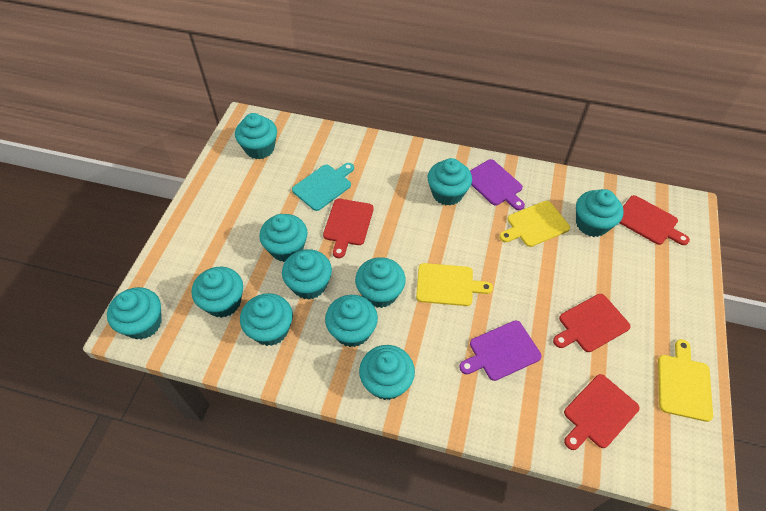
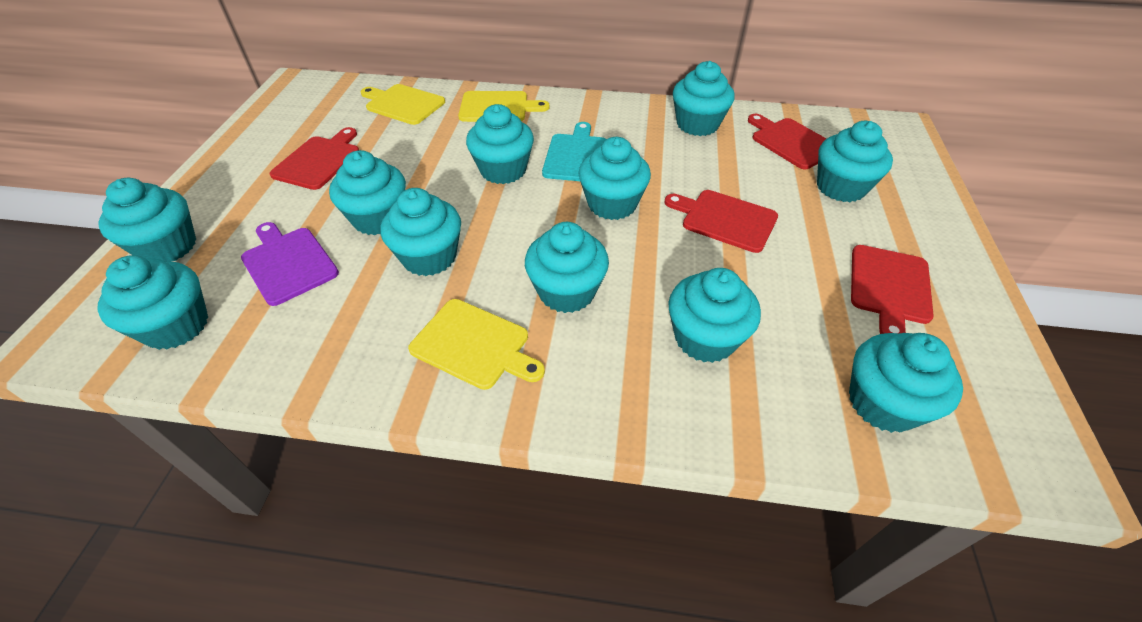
purple cutting board: [459,320,542,381] [470,159,525,210] = 2 -> [241,222,339,306] = 1

